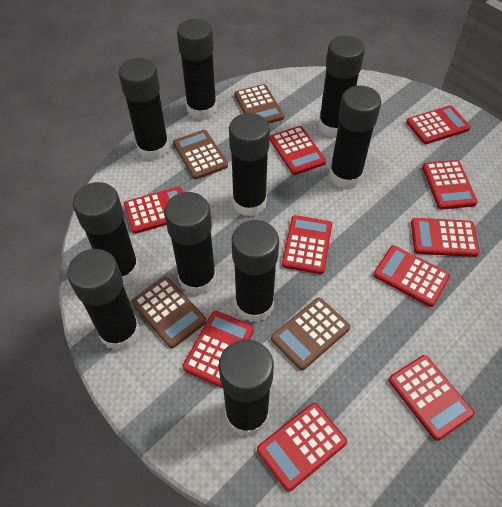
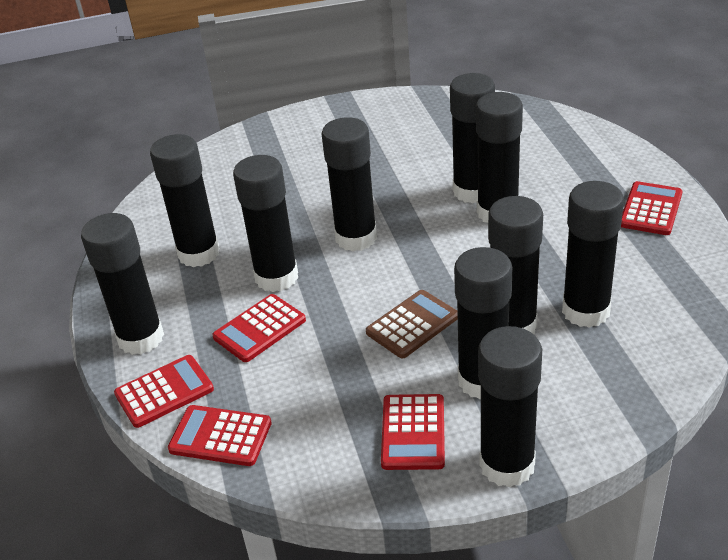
brown calculator: [132,277,206,348] [173,130,228,179] [234,84,284,124] [271,298,350,370] = 4 -> [366,290,458,358] = 1
red calculator: [124,187,183,234] [183,311,254,388] [257,403,347,492] [270,126,326,175] [282,215,332,274] [373,245,450,307] [389,355,474,441] [406,105,470,144] [411,218,479,257] [422,160,478,210] = 10 -> [114,355,214,428] [168,405,272,466] [212,294,306,362] [381,394,445,470] [621,181,682,235] = 5

